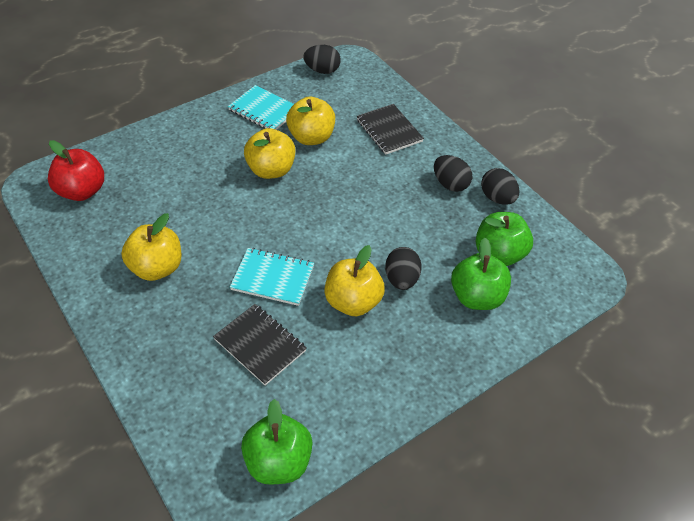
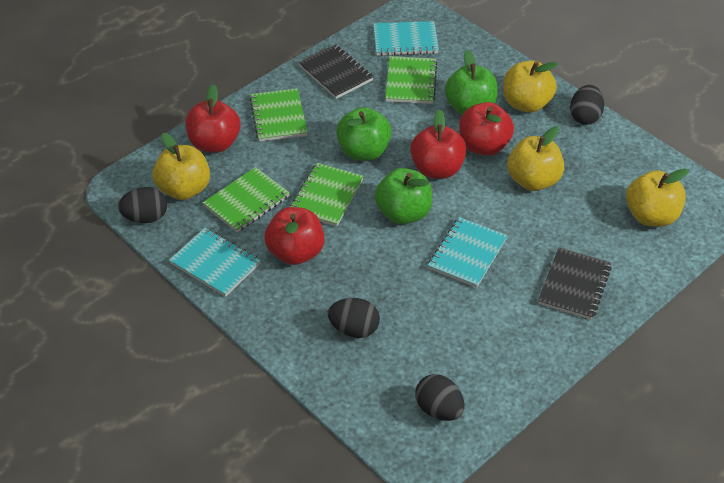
green notebook: none = 0 -> [203,167,290,232] [249,88,308,142] [289,163,364,226] [385,56,437,104] = 4
red apple: [48,140,104,201] = 1 -> [186,84,240,153] [265,207,324,265] [410,109,467,179] [459,102,514,156] = 4
turquoise notebook: [228,85,294,130] [230,248,314,306] = 2 -> [169,228,261,297] [373,21,439,56] [428,217,508,288] = 3

